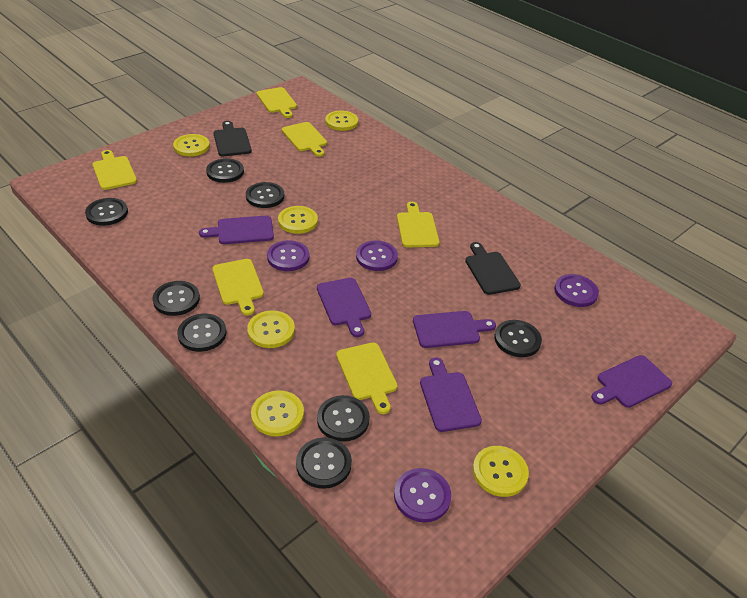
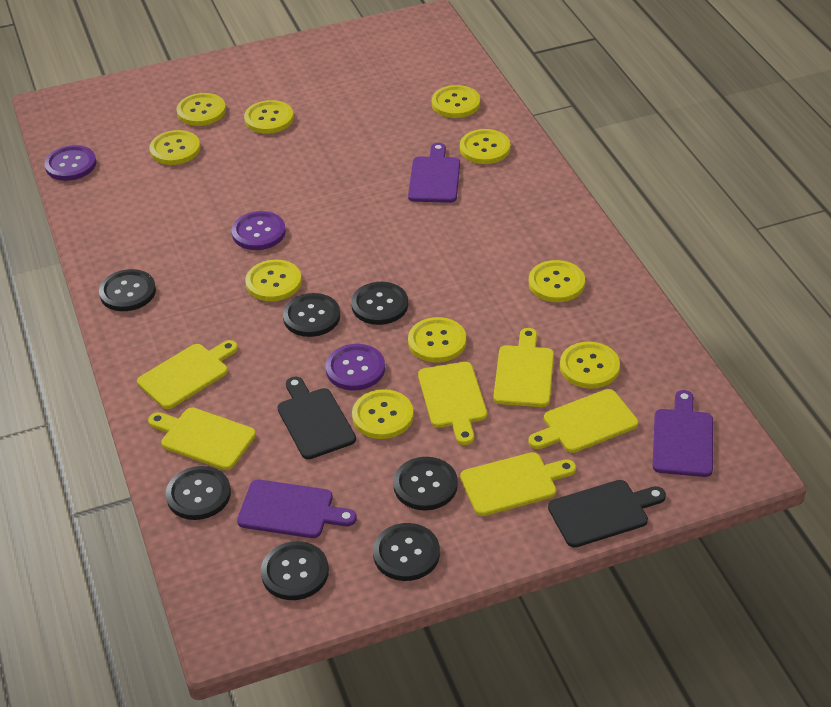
black button: [85,198,128,226] [152,281,200,316] [177,314,226,352] [206,158,244,183] [246,182,284,208] [296,437,352,489] [317,395,370,442] [494,320,542,357] = 8 -> [99,269,156,311] [166,466,231,520] [261,541,329,600] [283,293,340,337] [351,282,408,325] [373,523,440,581] [393,457,458,510] = 7
purple button: [267,240,309,271] [356,240,398,271] [394,468,451,522] [554,274,599,307] = 4 -> [44,145,96,181] [232,211,286,250] [326,344,385,390] = 3
purple cutting board: [199,216,274,244] [317,278,371,337] [413,311,496,348] [420,358,482,432] [591,355,672,408] = 5 -> [237,480,357,538] [408,143,460,203] [653,390,713,477] = 3
yellow button: [173,134,210,156] [247,310,295,348] [251,390,304,436] [278,206,318,234] [325,111,358,131] [473,446,529,497] = 6 -> [149,130,200,165] [176,93,226,126] [244,100,294,134] [245,260,302,301] [352,389,414,439] [408,317,466,362] [432,85,480,118] [460,129,510,164] [529,260,585,302] [560,342,620,389] = 10

